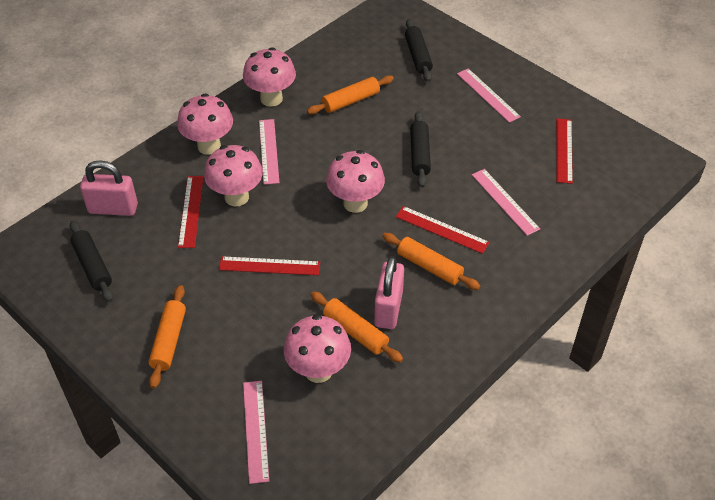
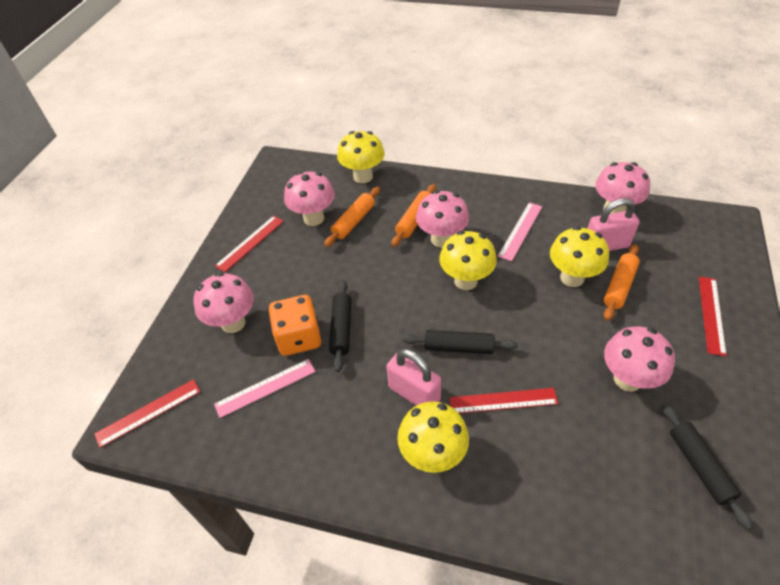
orange dice: none = 0 -> [269,295,322,356] = 1
orange rolling pin: [148,285,186,389] [307,75,394,114] [311,291,403,363] [382,233,480,290] = 4 -> [324,187,380,247] [392,184,436,247] [604,244,640,321] = 3
pink ruler: [243,381,269,484] [259,119,280,185] [457,68,521,123] [472,169,540,236] = 4 -> [214,359,316,418] [498,202,542,261] = 2
yellow mushroom: none = 0 -> [337,131,385,183] [397,402,469,473] [439,231,497,290] [550,226,609,287] = 4

